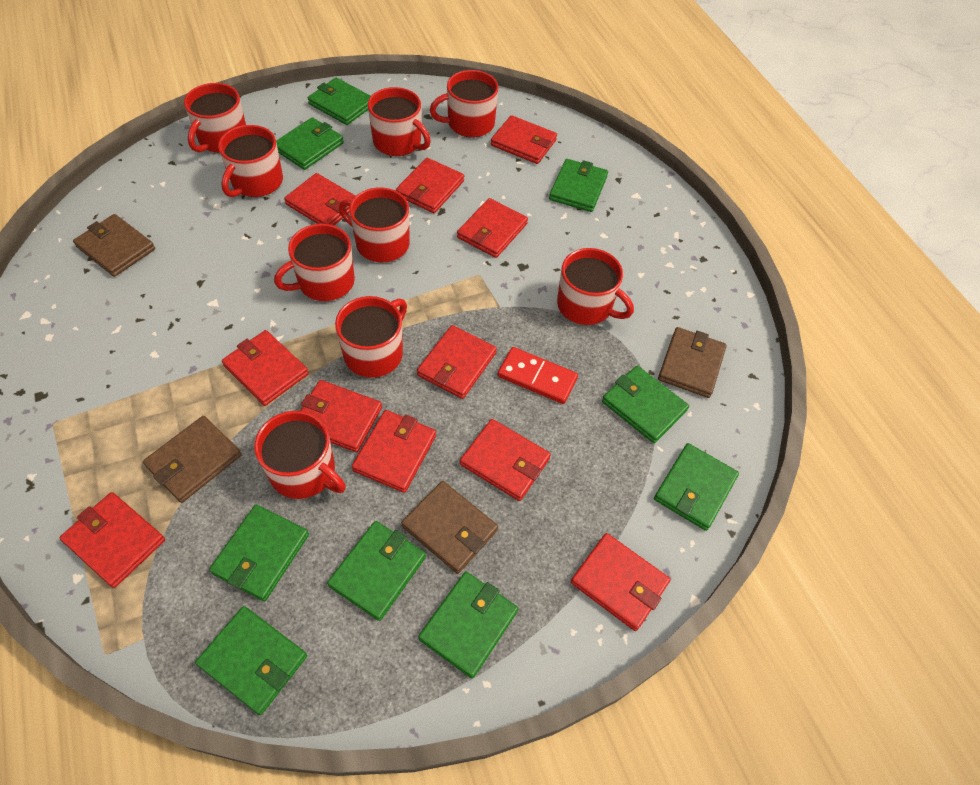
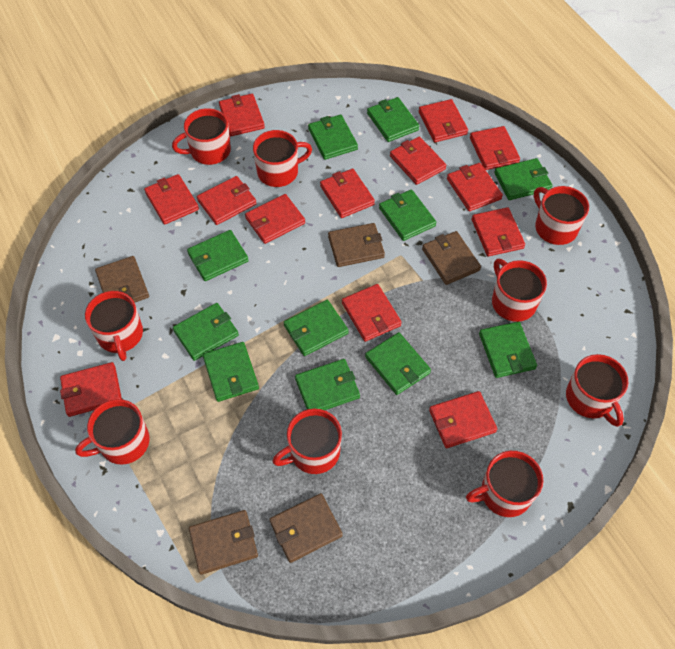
brown wallet: [73,214,155,277] [143,416,242,503] [401,481,498,574] [658,327,727,398] = 4 -> [95,256,149,303] [189,510,258,575] [269,493,343,563] [328,223,385,267] [422,231,481,285] = 5
green wallet: [195,606,307,715] [209,505,309,601] [276,117,344,170] [308,78,371,125] [327,521,426,621] [418,572,518,678] [549,159,608,212] [602,366,689,443] [654,443,739,531] = 9 -> [173,303,239,361] [187,230,249,281] [203,342,259,402] [284,300,349,356] [295,359,360,410] [308,115,358,160] [365,332,431,395] [367,97,419,142] [379,189,436,241] [479,322,537,378] [494,158,553,200] = 11
red domino: [497,347,578,404] = 1 -> none = 0
red wallet: [59,492,165,588] [222,330,309,406] [284,173,355,225] [300,380,382,452] [352,410,436,493] [396,158,464,213] [417,325,497,399] [457,198,528,258] [460,419,551,501] [491,115,557,164] [571,533,671,631] = 11 -> [60,362,122,417] [144,174,199,225] [197,176,257,225] [219,94,265,136] [245,194,305,244] [320,169,375,218] [342,284,402,342] [390,136,446,185] [419,99,468,142] [429,391,497,448] [447,163,503,211] [470,126,520,170] [472,207,525,256] = 13

